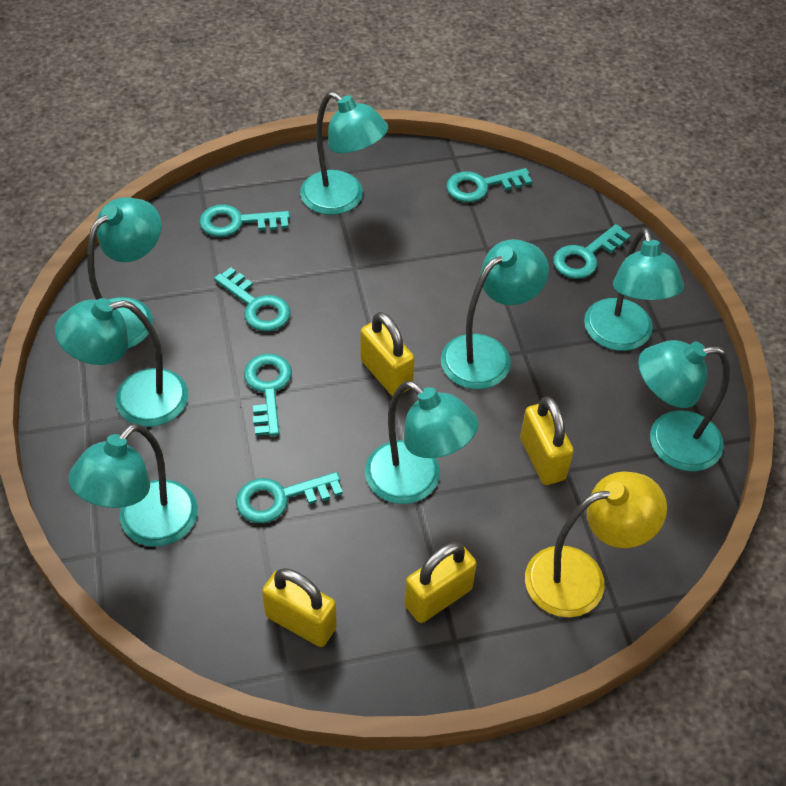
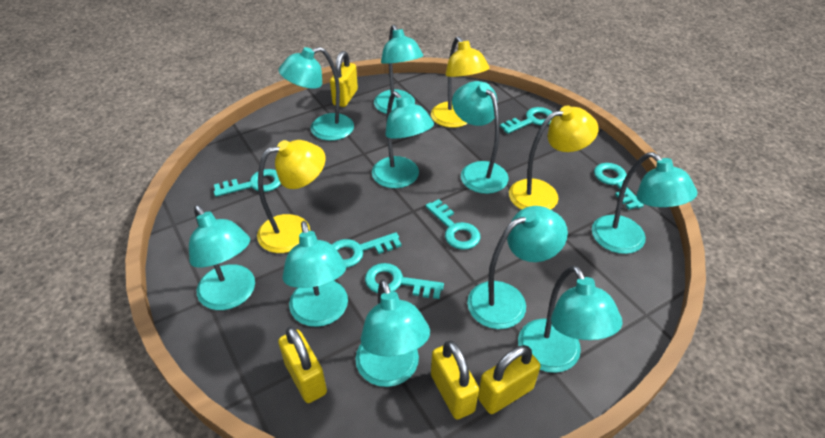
turquoise lamp: [55,298,188,427] [69,423,198,547] [87,197,162,349] [300,91,388,215] [365,381,478,504] [441,239,549,389] [584,228,684,351] [638,340,730,471] = 8 -> [189,205,255,310] [278,47,354,141] [282,221,348,327] [355,279,430,387] [372,91,434,188] [374,25,423,114] [452,81,508,194] [467,206,568,329] [518,265,622,373] [592,152,698,254] = 10
yellow lamp: [525,472,667,617] = 1 -> [257,140,325,253] [431,36,489,128] [509,106,599,210] = 3

